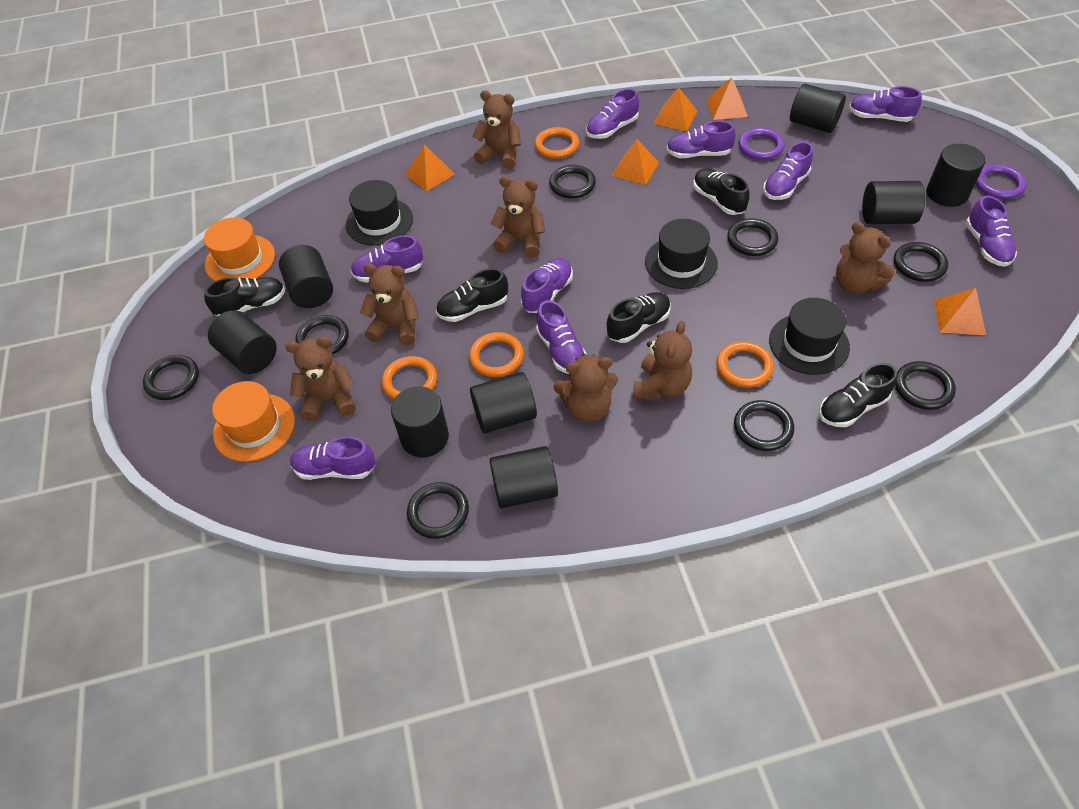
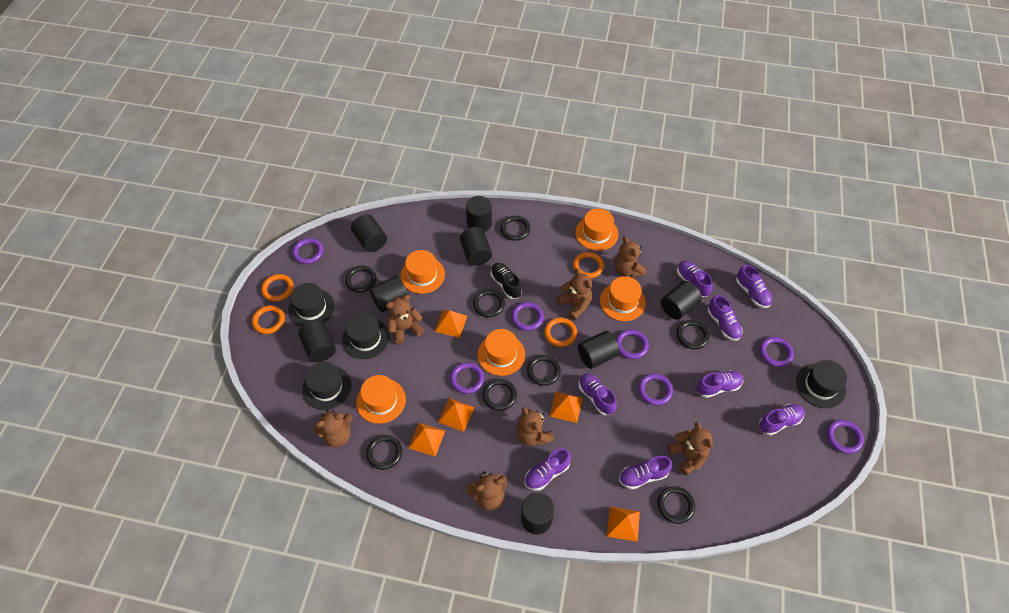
black hat: [346,180,413,246] [645,219,718,289] [769,298,850,375] = 3 -> [288,283,335,327] [302,362,351,410] [342,313,389,359] [796,360,847,408] = 4
black shoe: [204,277,285,317] [436,268,508,322] [607,292,671,343] [693,169,750,215] [819,363,897,427] = 5 -> [491,263,522,299] = 1
orange hat: [204,217,275,281] [212,381,295,462] = 2 -> [356,375,406,424] [400,250,445,294] [478,329,525,376] [575,209,619,251] [600,276,646,321] = 5
purple ring: [738,128,785,160] [976,164,1027,199] = 2 -> [292,238,323,264] [450,362,484,394] [511,302,544,331] [616,329,649,359] [638,373,673,405] [760,337,794,367] [826,420,864,454] = 7
purple shoe: [290,436,375,480] [351,235,423,283] [521,258,573,313] [536,300,587,374] [586,88,639,139] [666,121,736,158] [763,141,813,200] [849,86,922,122] [966,196,1017,267] = 9 -> [524,448,571,491] [579,374,617,415] [619,456,672,490] [677,261,713,297] [697,371,743,398] [708,295,742,341] [736,265,772,308] [759,404,805,435] = 8

